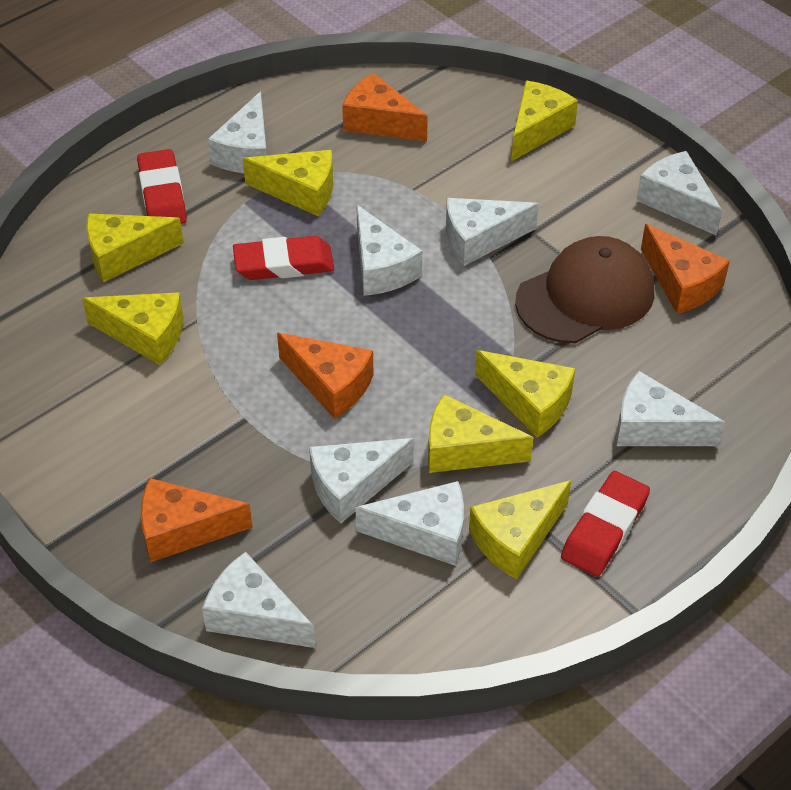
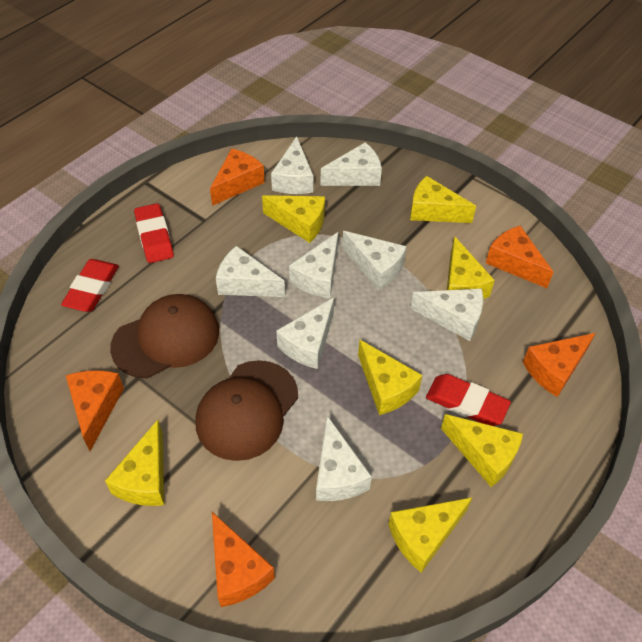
brown cap: [515,236,654,343] = 1 -> [110,294,219,378] [195,360,298,461] = 2
orange cheese: [141,478,253,562] [277,333,373,419] [342,73,428,141] [641,224,730,314] = 4 -> [66,370,124,451] [210,148,265,206] [212,512,275,607] [486,226,553,288] [523,333,596,397] = 5

